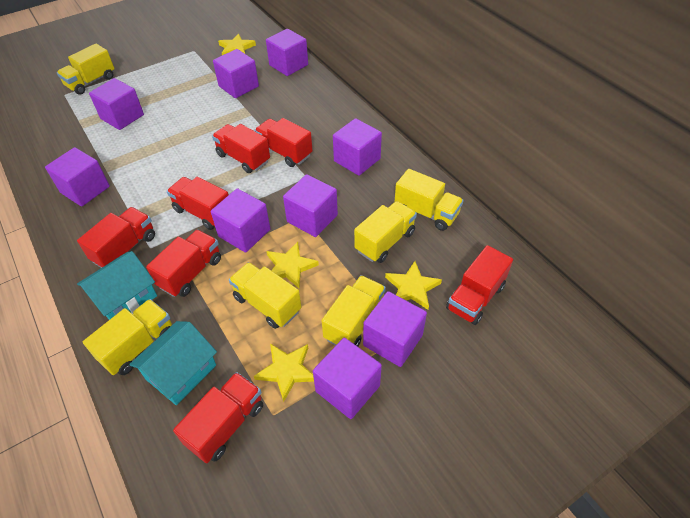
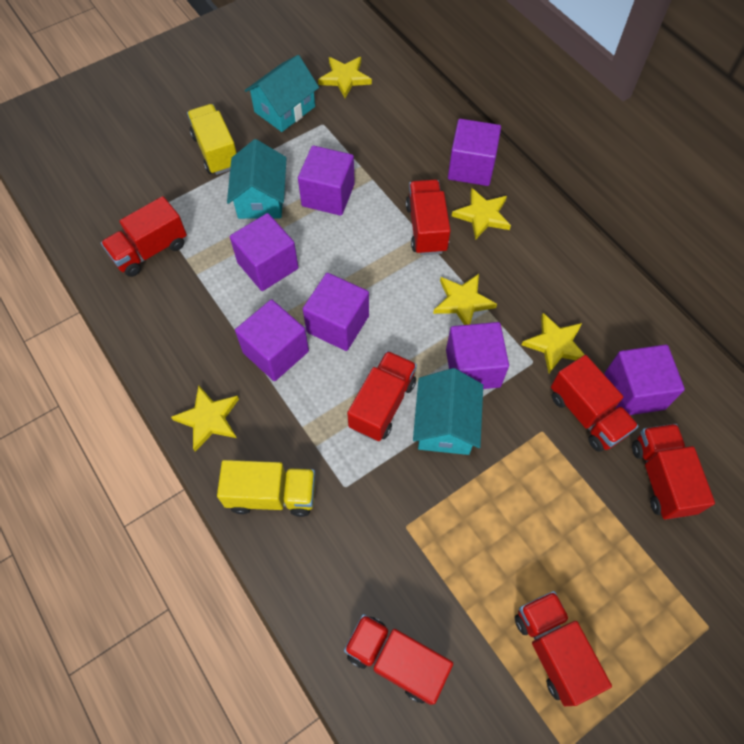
purple cube: [45,147,110,207] [89,78,144,130] [211,188,271,253] [213,49,259,98] [266,29,308,76] [283,174,338,237] [313,338,382,419] [333,118,382,176] [363,291,427,367] = 9 -> [230,213,298,291] [235,299,309,381] [298,145,355,216] [303,273,369,351] [446,322,509,389] [448,119,501,186] [605,344,685,415] = 7
turquoise house: [77,251,157,320] [129,321,217,405] = 2 -> [227,139,287,219] [245,55,319,132] [413,368,483,455] = 3
yellow star: [218,34,256,55] [254,344,314,402] [266,242,319,288] [385,261,442,310] = 4 -> [171,385,239,452] [318,57,372,98] [433,274,497,325] [452,188,511,240] [522,313,585,373] = 5
yellow truck: [57,44,115,95] [83,299,172,375] [229,262,301,329] [322,275,386,346] [354,201,417,263] [395,169,464,231] = 6 -> [187,104,237,175] [217,460,315,517] = 2

